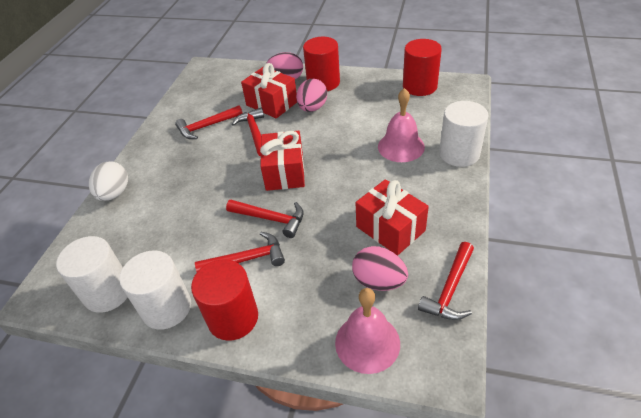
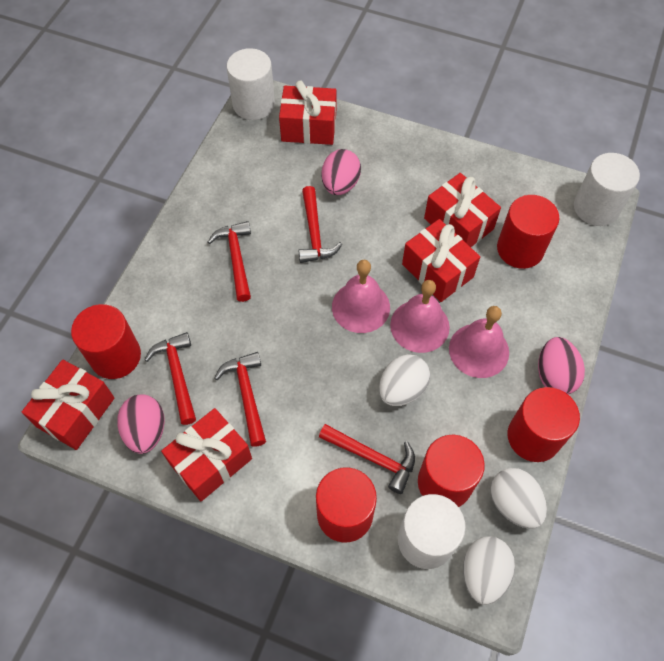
pink bell: [335,288,400,374] [378,88,425,162] = 2 -> [332,260,390,333] [390,280,450,353] [449,306,509,378] = 3
red cylinder: [191,259,258,341] [303,37,340,91] [403,39,442,96] = 3 -> [71,304,141,379] [316,467,377,543] [418,435,485,507] [497,195,559,269] [508,387,580,462] = 5
red gift: [241,63,297,118] [260,131,305,191] [356,179,429,256] = 3 -> [21,360,115,450] [161,408,252,501] [279,80,337,145] [402,219,480,302] [424,173,501,247] = 5
white egg: [89,161,128,201] = 1 -> [379,354,430,406] [463,536,515,605] [491,468,547,529] = 3

